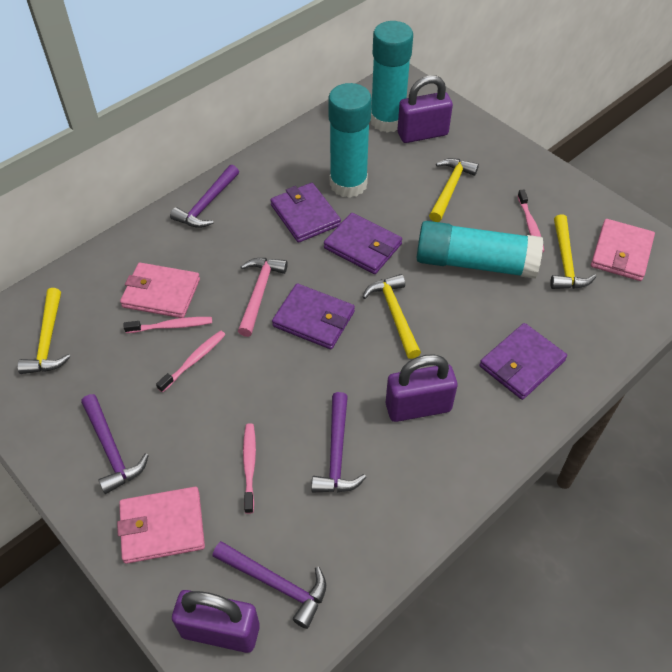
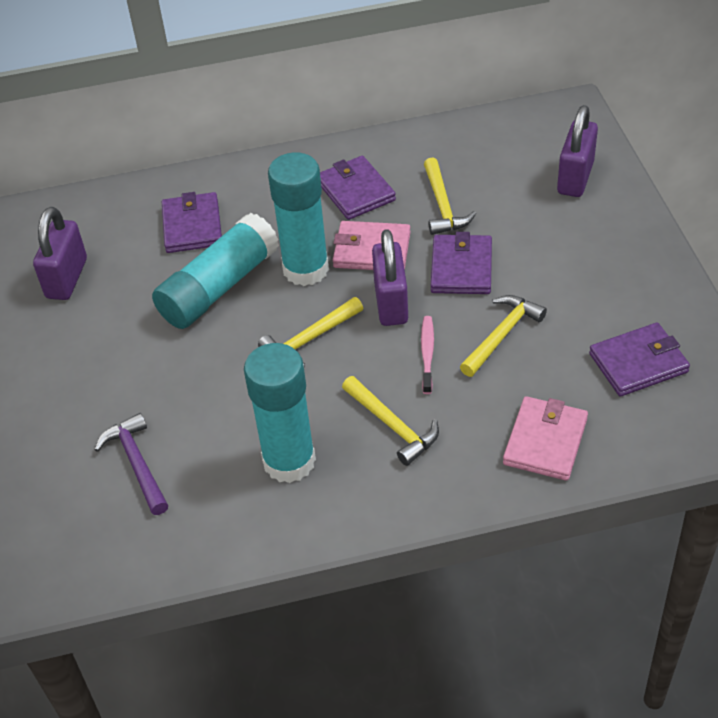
pink hammer: [238,258,288,337] = 1 -> none = 0
pink toothbrush: [123,317,212,333] [156,330,226,393] [243,423,256,514] [518,190,544,252] = 4 -> [421,316,434,394] = 1
pink wallet: [117,487,205,564] [120,263,200,318] [591,219,655,281] = 3 -> [333,221,411,270] [503,396,588,481] = 2
purple hammer: [81,394,149,494] [170,165,239,228] [212,541,326,629] [311,392,366,492] = 4 -> [94,413,168,515] = 1

